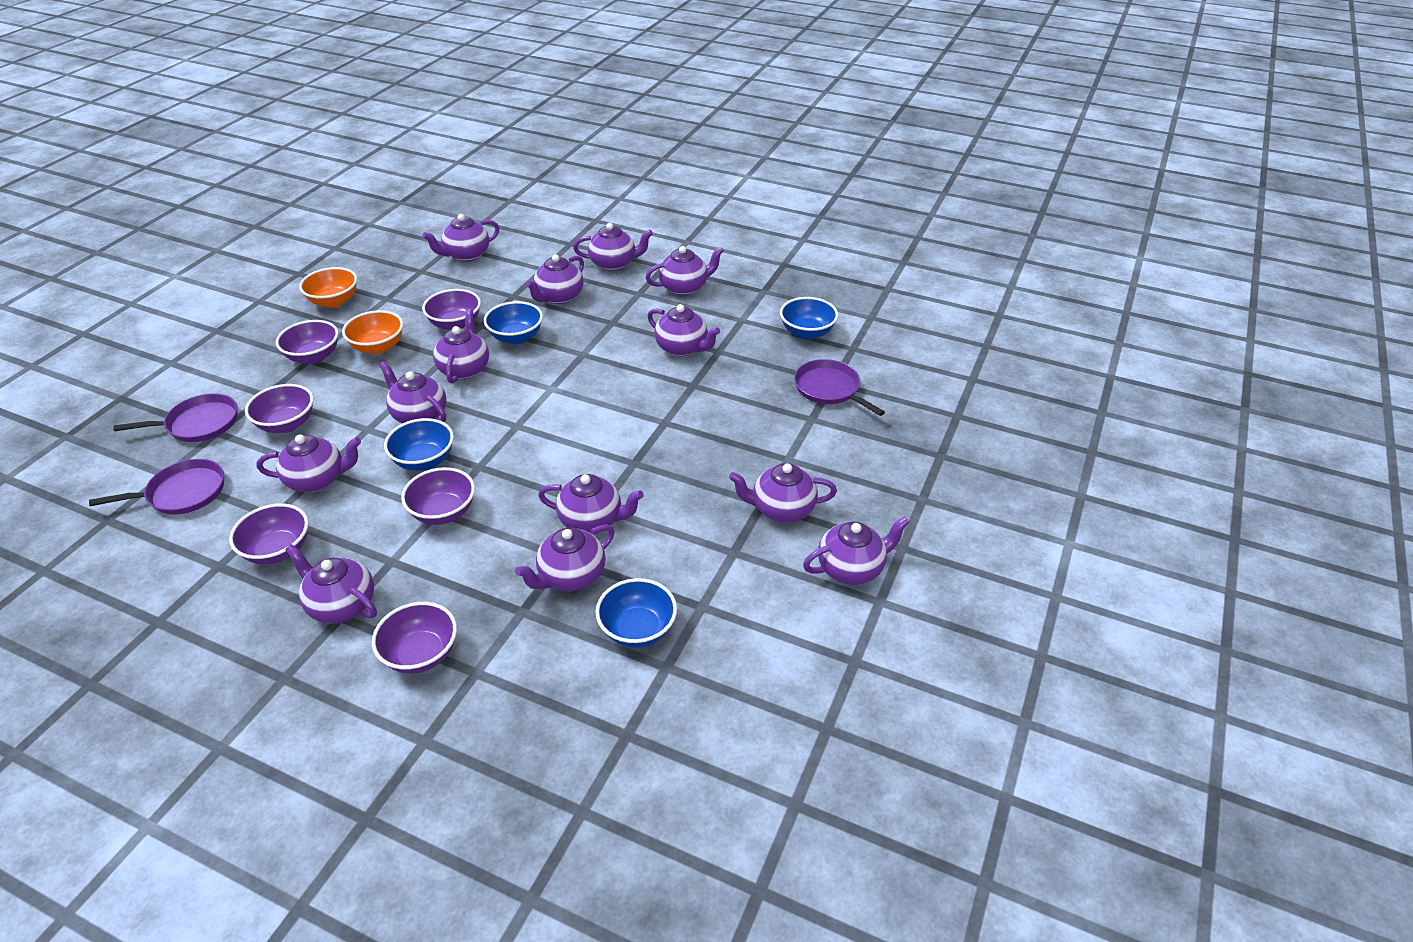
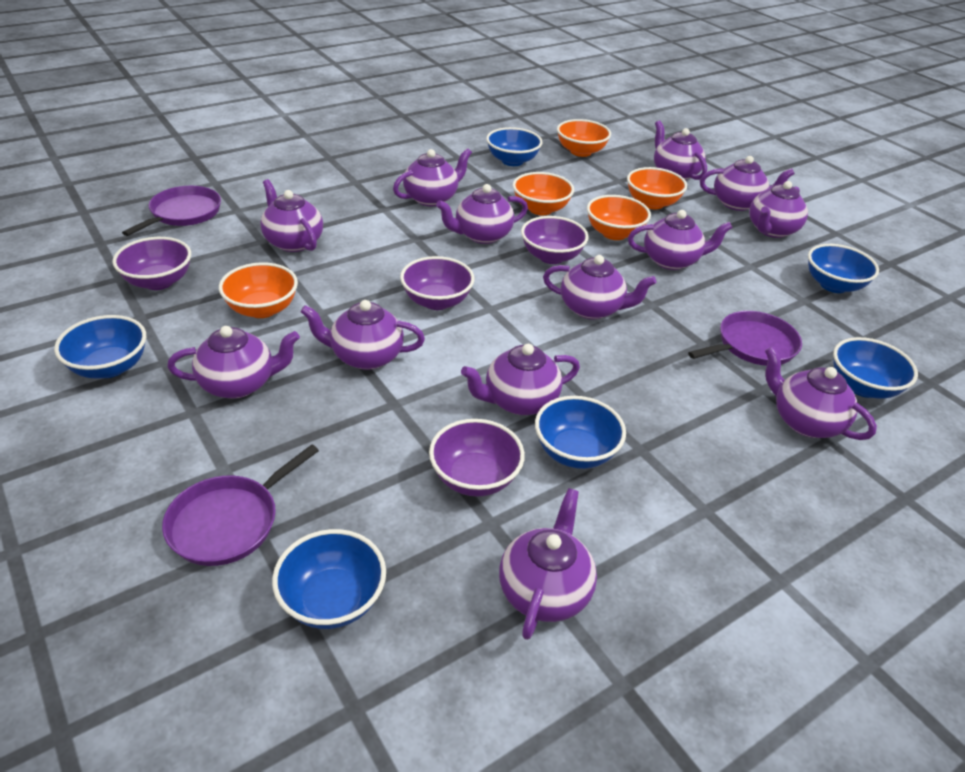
blue bowl: [384,418,454,471] [484,301,543,344] [595,578,677,648] [780,297,838,340] = 4 -> [54,315,146,379] [272,529,386,629] [486,127,543,166] [535,396,626,469] [808,244,879,293] [833,337,918,398] = 6
orange bowl: [299,267,357,308] [342,310,403,354] = 2 -> [219,262,298,318] [513,172,574,215] [557,119,611,157] [587,195,651,240] [627,167,687,209] = 5
purple bowl: [229,503,309,565] [245,384,314,433] [276,320,338,364] [372,602,457,674] [401,467,475,525] [422,289,481,330] = 6 -> [112,237,191,290] [400,256,474,310] [429,419,525,497] [521,216,589,264] = 4

